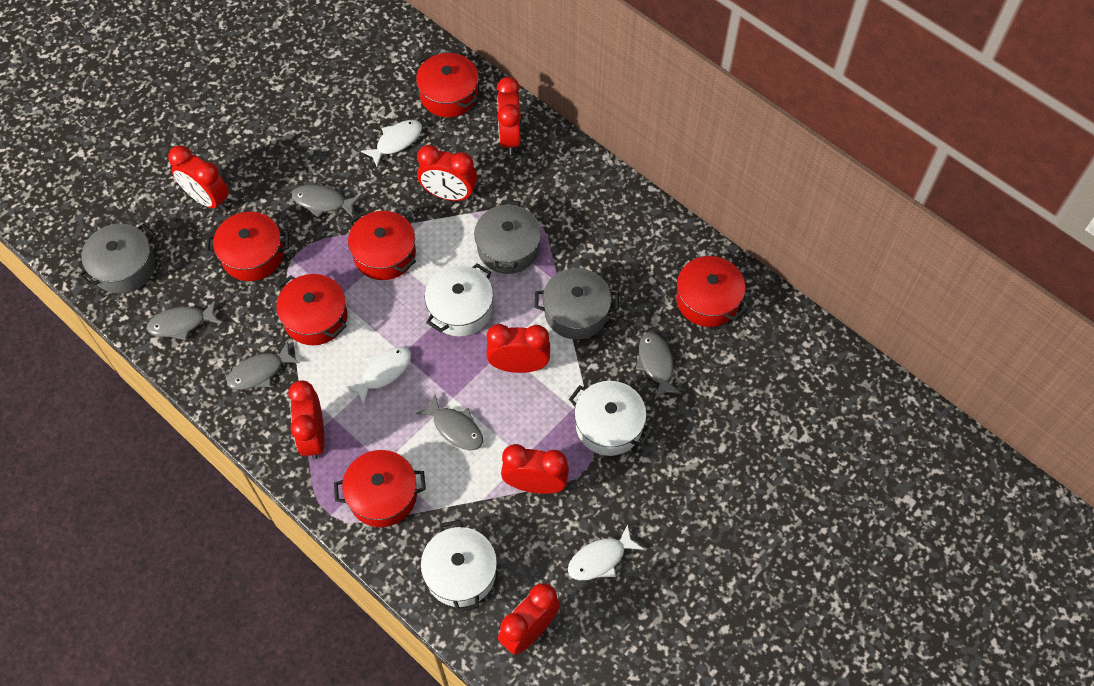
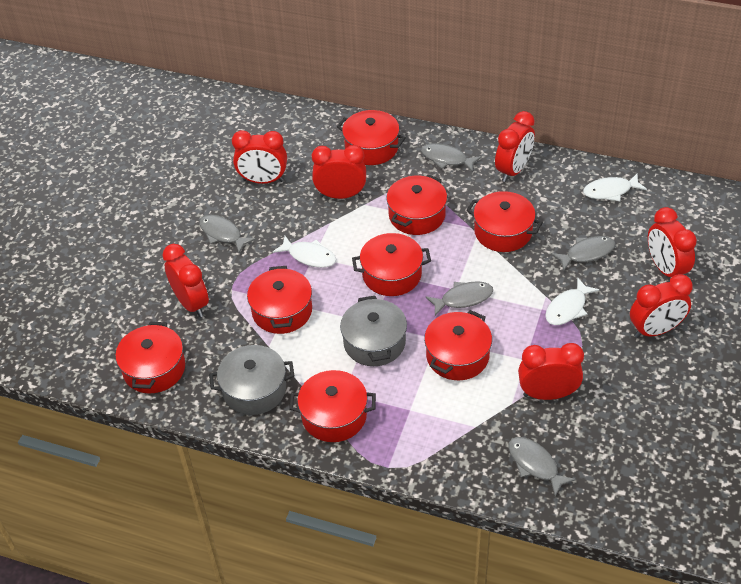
grey pot: [78,224,155,294] [474,201,541,274] [535,268,619,340] = 3 -> [209,345,294,415] [340,296,407,366] = 2
red pot: [206,212,289,281] [276,274,347,345] [334,450,426,527] [348,211,416,280] [416,53,479,117] [675,256,747,327] = 6 -> [115,322,185,393] [247,266,312,334] [289,370,376,442] [337,110,406,165] [352,233,431,296] [386,174,447,235] [424,310,492,380] [466,191,543,252] = 8
white pot: [421,520,497,612] [425,263,493,336] [569,381,652,456] = 3 -> none = 0

